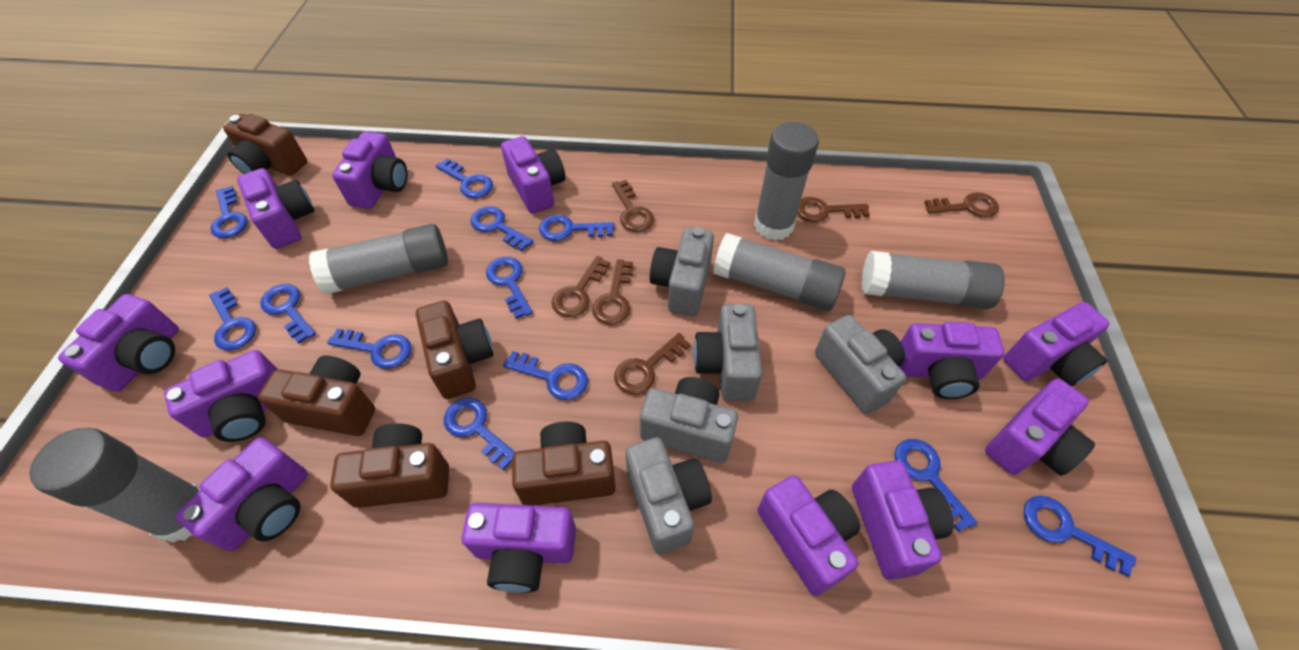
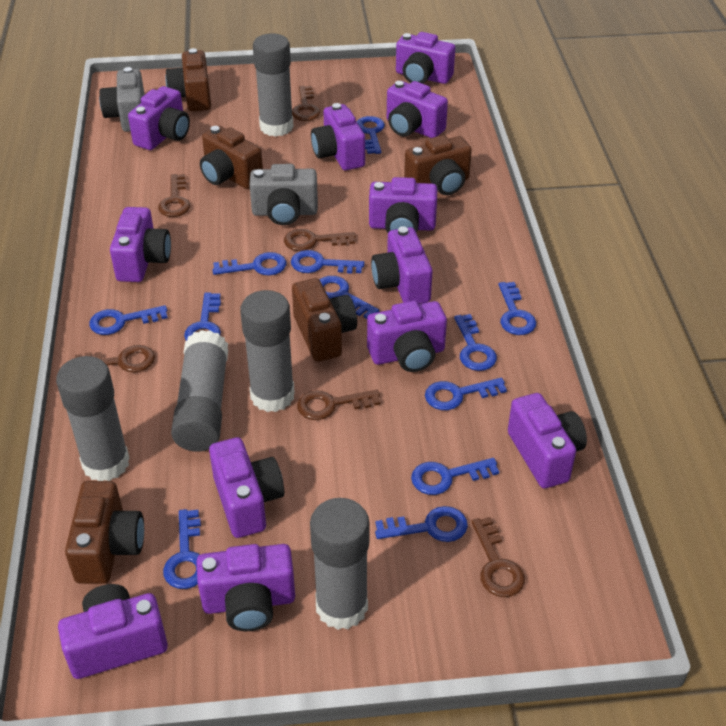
grey camera: [625,437,712,554] [640,377,738,463] [650,227,714,316] [693,304,762,401] [815,315,906,414] = 5 -> [99,67,145,132] [249,164,318,225] = 2

